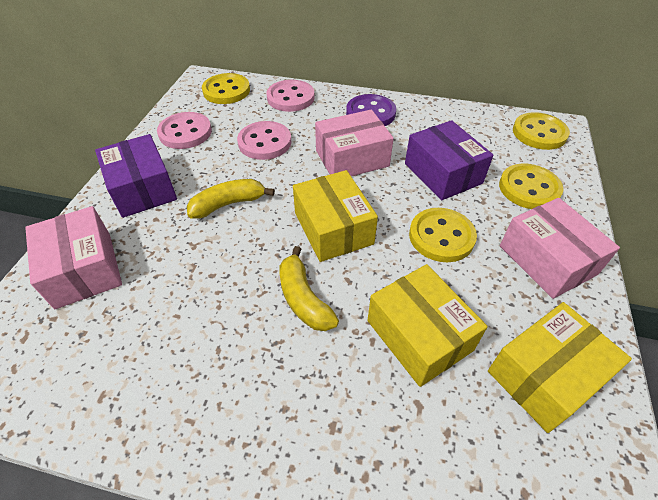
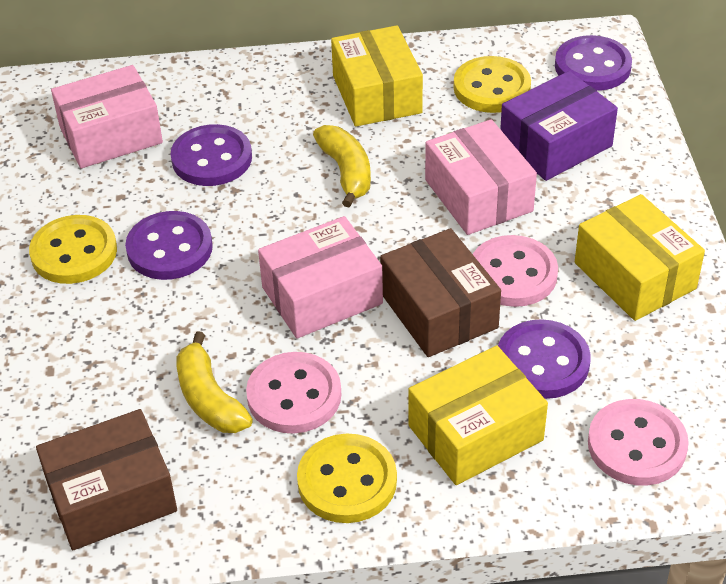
brown box: none = 0 -> [36,409,177,550] [380,228,501,357] = 2
purple box: [95,134,177,218] [405,120,494,200] = 2 -> [500,71,618,181] = 1
purple button: [346,94,396,126] = 1 -> [125,211,213,280] [171,124,252,186] [498,319,591,399] [555,35,632,91] = 4
yellow button: [202,73,250,104] [409,208,477,262] [499,164,564,209] [513,112,570,150] = 4 -> [29,215,117,284] [297,434,397,523] [454,56,531,113] = 3

